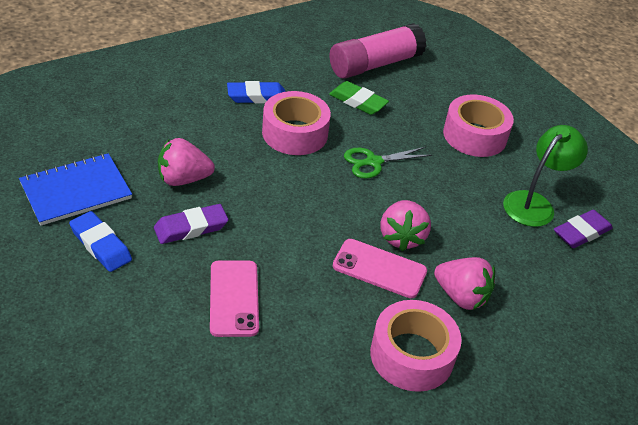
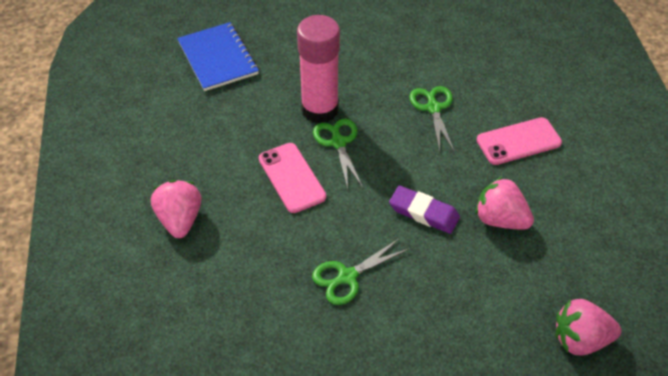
blue eraser: [69,211,132,272] [227,81,285,104] = 2 -> none = 0
green eraser: [329,81,389,115] = 1 -> none = 0
green lamp: [503,125,588,227] = 1 -> none = 0
green scissors: [344,147,432,179] = 1 -> [312,238,410,305] [313,119,363,189] [409,86,454,151] = 3
pink tape: [262,91,331,155] [370,300,462,392] [443,95,514,157] = 3 -> none = 0
purple eraser: [154,204,228,244] [554,210,613,248] = 2 -> [389,186,460,234] = 1

